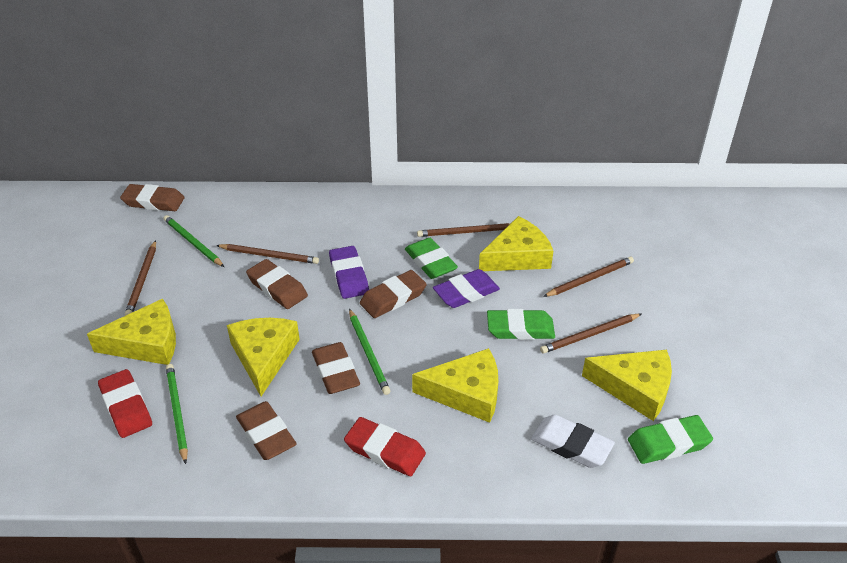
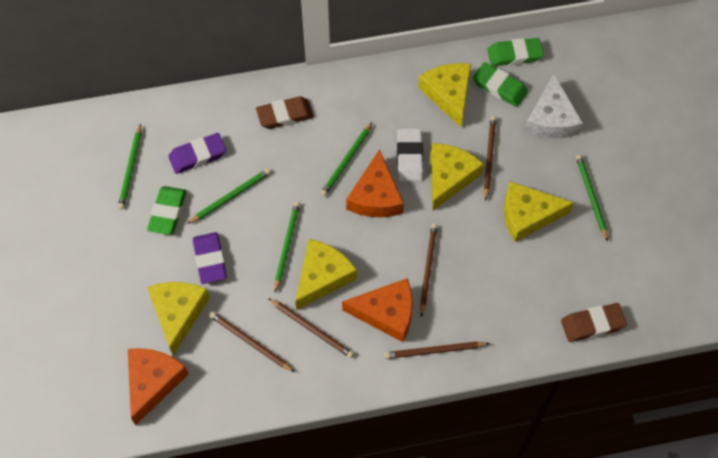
brown eraser: [120,184,185,211] [236,401,297,460] [246,259,308,309] [312,342,360,394] [360,270,427,318] = 5 -> [256,96,314,129] [561,303,627,342] = 2
green pencil: [163,215,224,267] [166,364,188,464] [349,309,391,395] = 3 -> [118,124,141,209] [187,168,271,224] [274,202,300,292] [320,123,372,196] [576,154,608,242] = 5
orange cheese: none = 0 -> [128,348,189,425] [342,278,413,342] [346,149,404,217] = 3
red eraser: [98,369,152,438] [344,417,426,476] = 2 -> none = 0
white cheese: none = 0 -> [524,74,583,138] = 1

